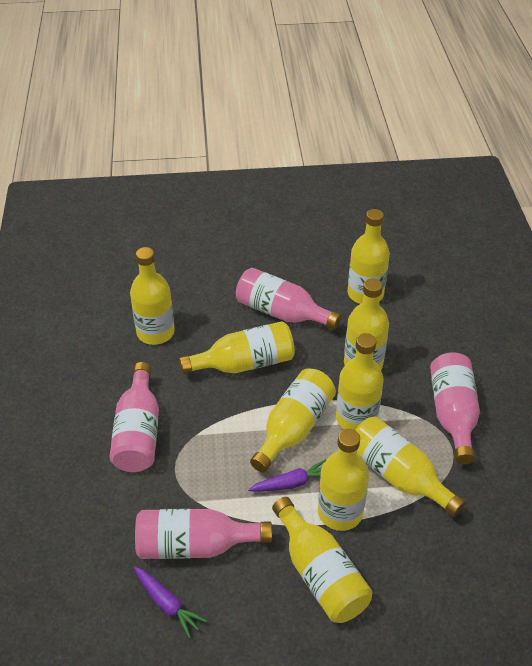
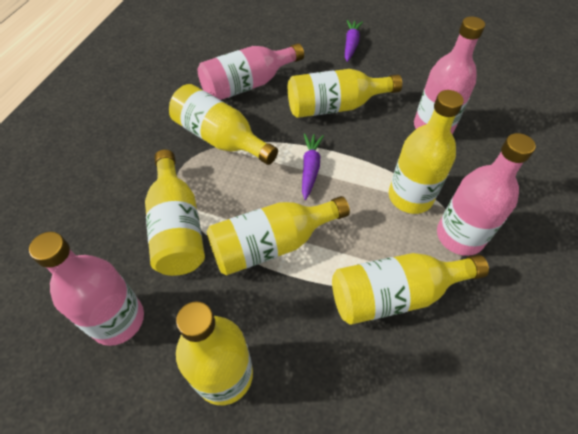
yellow bottle: [130,247,175,345] [179,321,295,374] [250,368,336,472] [272,497,373,623] [318,429,369,531] [336,333,384,430] [344,278,389,369] [348,209,390,304] [355,416,466,517] = 9 -> [145,150,205,276] [169,84,278,165] [176,301,253,405] [207,196,350,276] [288,69,402,118] [332,253,489,325] [389,90,464,214] = 7

